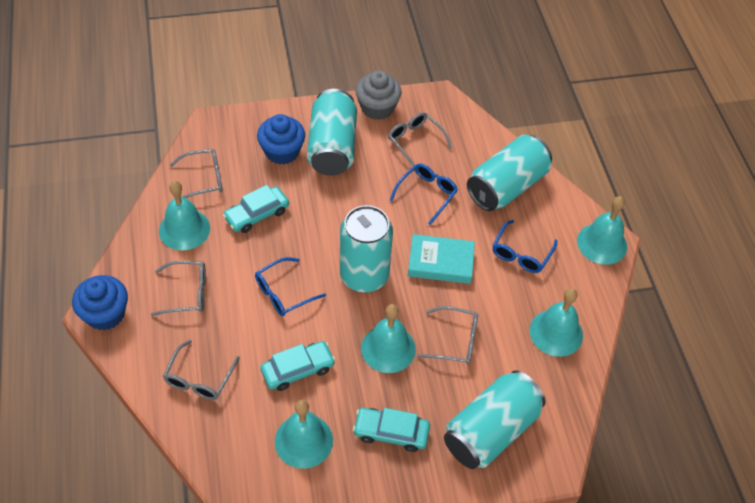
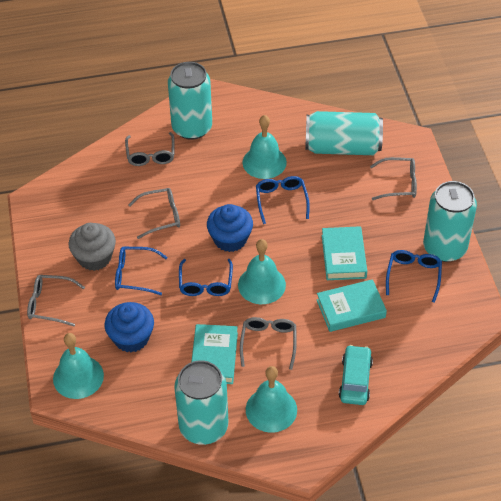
blue glasses: [255,257,326,316] [389,163,458,225] [493,220,557,273] = 3 -> [115,247,168,295] [179,259,233,296] [256,176,310,224] [386,250,442,303] = 4
turquoise bell: [159,181,210,250] [275,400,333,469] [361,304,416,373] [530,288,583,357] [577,196,627,265] = 5 -> [53,333,104,399] [238,239,286,304] [243,115,287,179] [246,366,297,433] = 4
turquoise book: [408,234,475,284] = 1 -> [191,324,238,384] [317,279,387,332] [322,226,367,280] = 3
turquoise car: [223,185,289,233] [260,341,335,391] [353,408,430,452] = 3 -> [339,345,373,405] = 1

